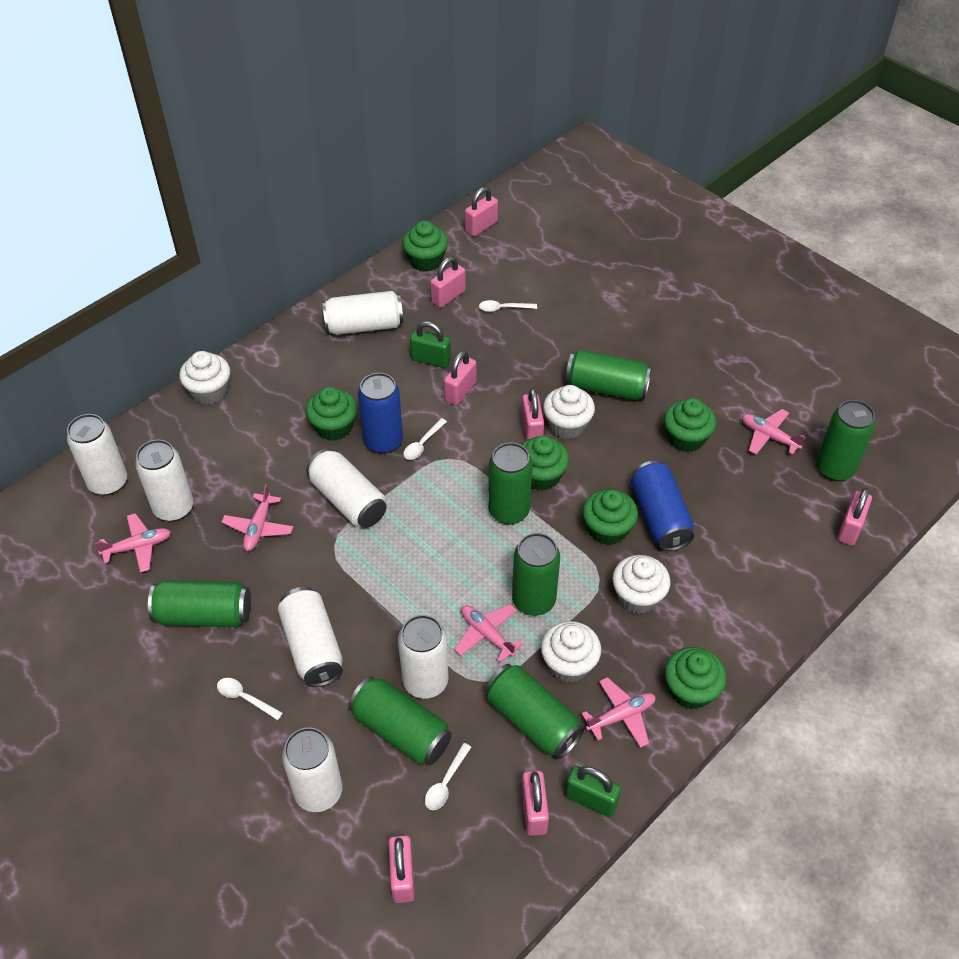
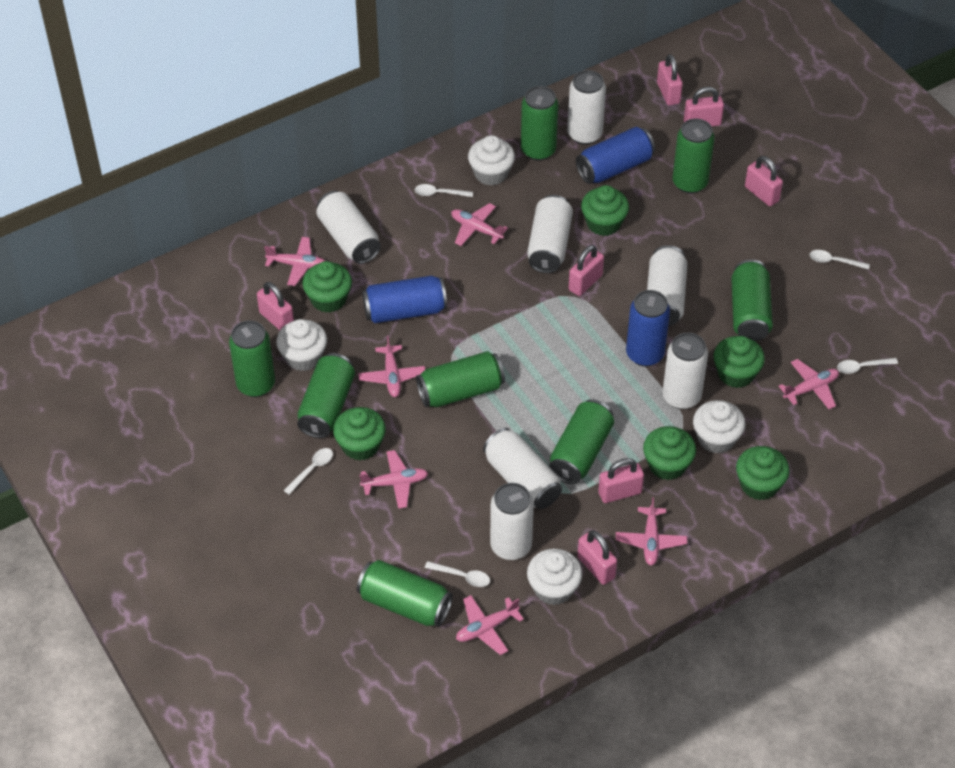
blue can: [358,373,403,454] [631,461,694,551] = 2 -> [362,276,447,323] [576,127,655,184] [626,290,670,366] = 3
green can: [148,580,251,627] [348,676,452,765] [485,664,584,759] [488,442,533,524] [512,533,560,616] [565,350,652,400] [816,400,875,481] = 7 -> [229,320,275,397] [297,353,355,438] [357,560,453,627] [416,351,505,407] [521,86,558,161] [549,399,614,484] [672,118,715,194] [731,260,773,341] = 8
green padlock: [410,321,451,368] [565,766,621,817] = 2 -> none = 0
pink plane: [95,513,171,573] [222,484,293,551] [454,604,523,663] [581,677,656,748] [742,409,806,455] = 5 -> [264,237,325,286] [358,336,425,397] [359,450,428,509] [451,203,508,246] [456,595,524,655] [616,497,687,565] [779,359,839,409] = 7
white spoon: [217,678,283,720] [404,418,447,460] [425,743,471,810] [479,300,537,312] = 4 -> [284,448,333,495] [414,184,473,197] [425,561,490,587] [810,250,870,270] [837,358,898,374] = 5

